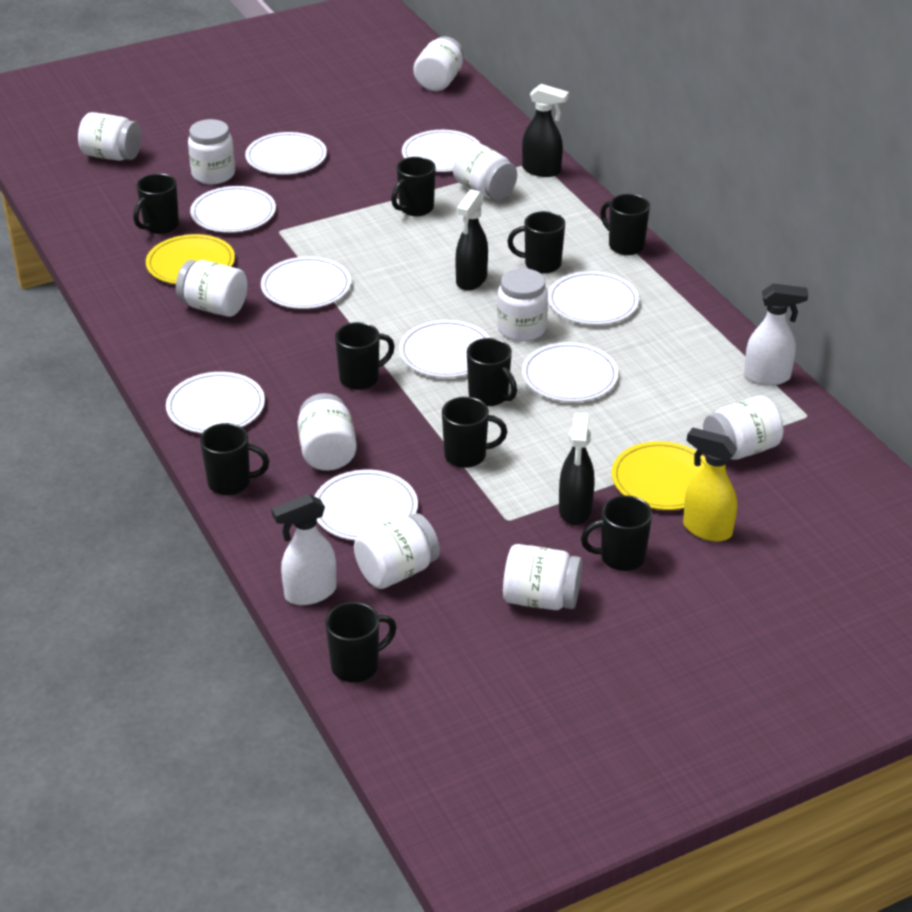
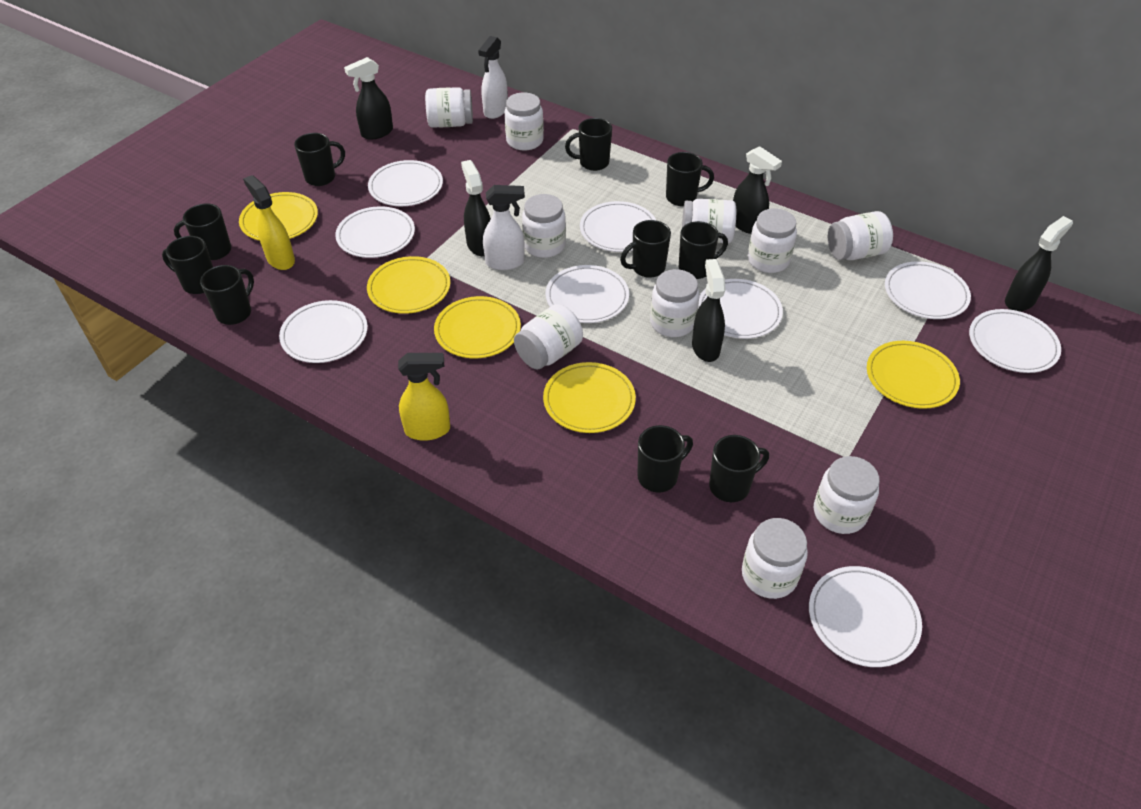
black spray bottle: [455,189,488,291] [522,84,569,177] [559,413,594,525] = 3 -> [344,57,393,139] [461,160,491,256] [692,259,726,362] [733,146,782,234] [1005,216,1073,311] = 5
yellow plate: [146,234,235,284] [611,441,706,510] = 2 -> [239,192,318,241] [367,256,450,314] [434,296,521,358] [543,362,636,433] [867,341,960,409] = 5
yellow spray bottle: [683,428,737,542] = 1 -> [243,175,295,270] [398,353,450,441] = 2

